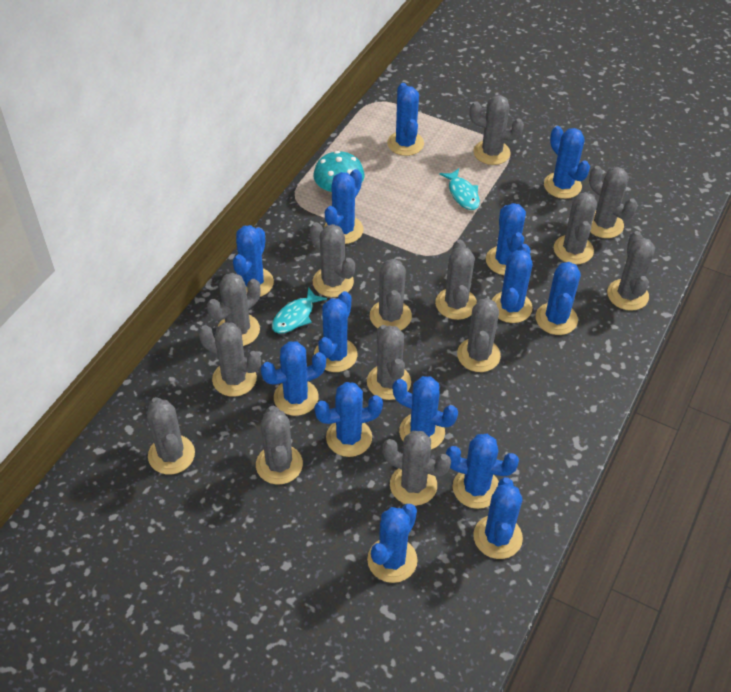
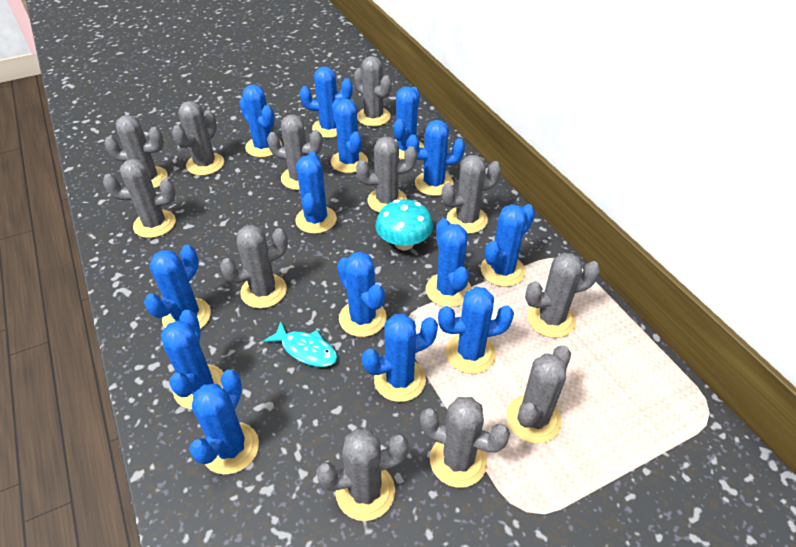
grey cactus: [147,397,195,474] [198,322,261,397] [207,273,261,346] [256,406,303,485] [310,222,355,297] [367,325,411,400] [370,259,412,331] [383,431,451,506] [435,240,477,320] [457,298,501,372] [470,95,524,165] [554,192,597,264] [589,166,637,238] [607,231,655,311] = 14 -> [103,159,176,238] [104,115,168,189] [172,101,224,176] [220,225,288,309] [267,115,323,190] [316,429,409,521] [354,56,392,126] [356,136,417,213] [420,397,510,488] [442,155,501,234] [506,346,571,444] [525,253,600,338] = 12
turquoise fish: [272,287,327,334] [439,168,480,210] = 2 -> [263,321,337,367] = 1

